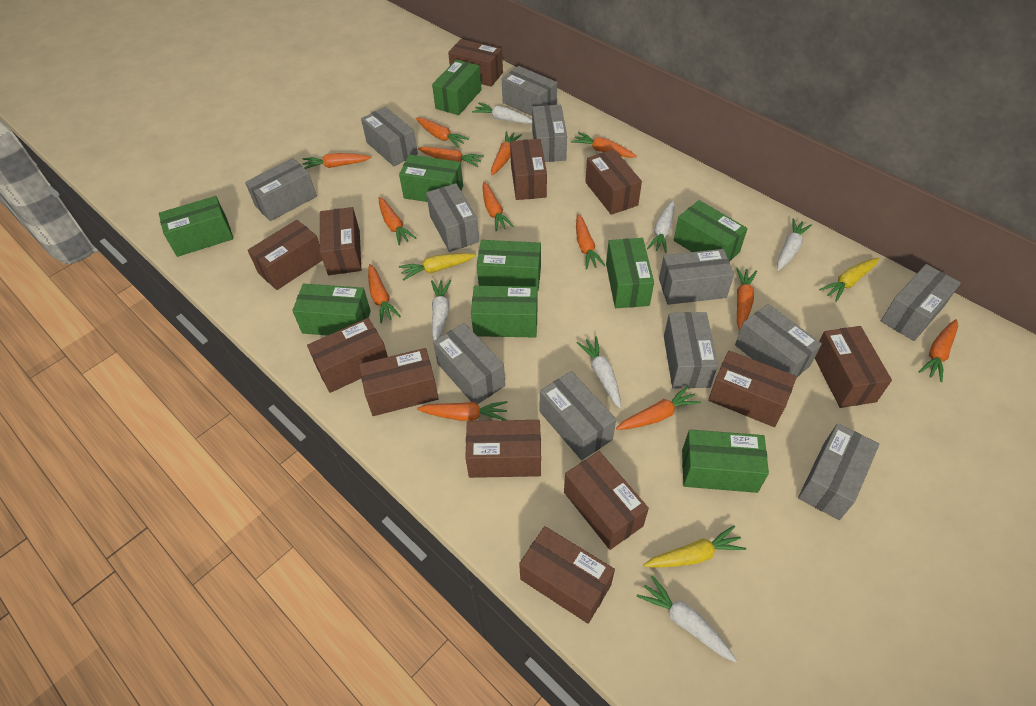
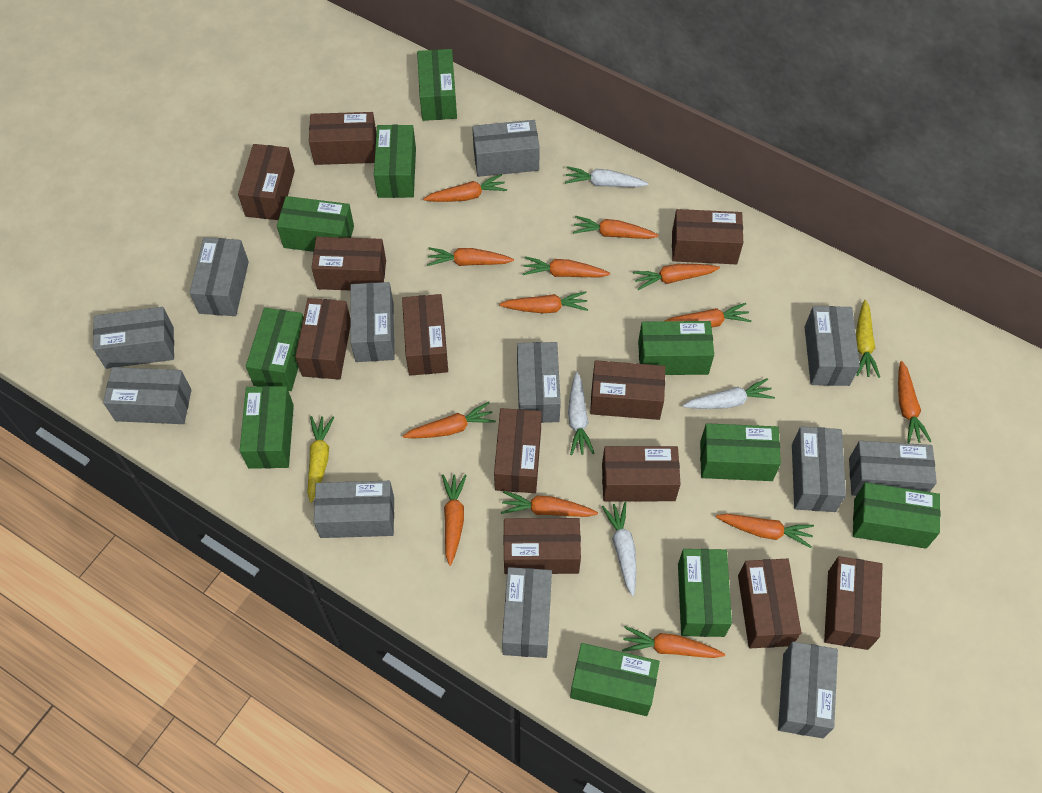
green box: [159,196,233,257] [292,284,371,336] [399,155,463,202] [432,59,482,115] [471,286,537,338] [477,240,541,291] [606,238,654,308] [674,200,747,262] [682,430,769,493] = 9 -> [240,386,294,469] [246,308,303,391] [277,196,354,252] [374,125,416,198] [417,49,457,121] [570,643,660,716] [638,321,714,375] [678,549,732,637] [700,423,781,481] [853,482,940,548] = 10
white carrot: [431,280,451,340] [472,103,532,124] [577,336,621,408] [637,575,737,662] [647,200,675,253] [777,218,812,271] = 6 -> [565,166,649,187] [568,372,595,455] [602,502,636,596] [683,378,775,409] = 4
yellow carrot: [399,253,476,280] [644,526,746,568] [819,258,879,302] = 3 -> [307,416,334,503] [856,300,880,378] = 2

